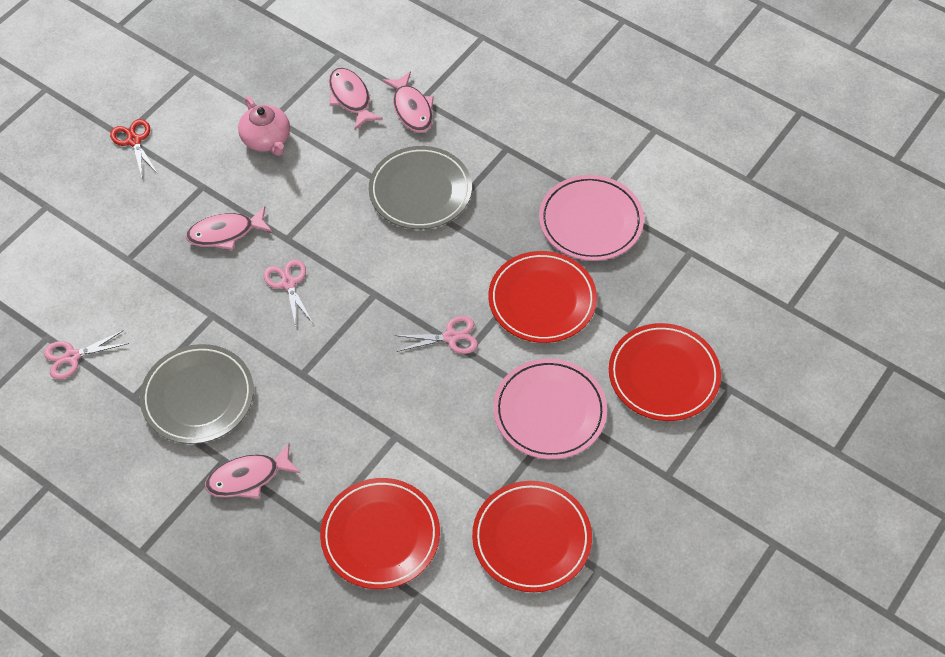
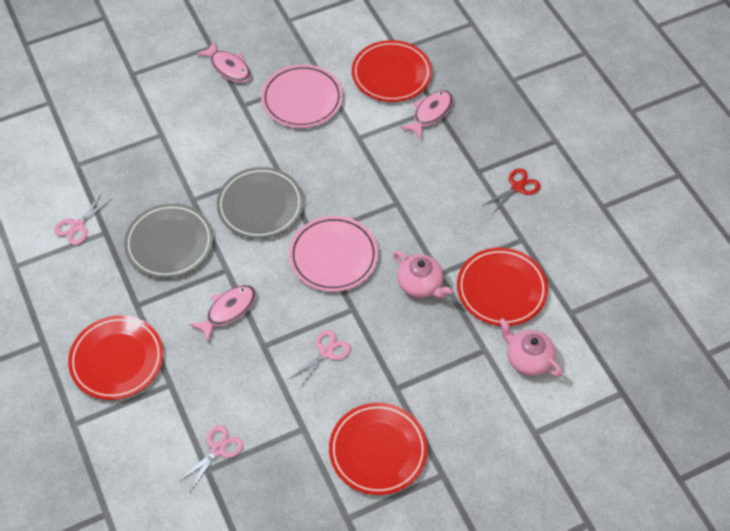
pink fish: [186,206,272,250] [205,443,301,499] [329,68,383,130] [382,71,434,133] = 4 -> [189,285,256,342] [196,41,251,83] [400,90,453,139] = 3
pink teapot: [238,97,290,156] = 1 -> [393,251,452,299] [499,318,563,377] = 2

